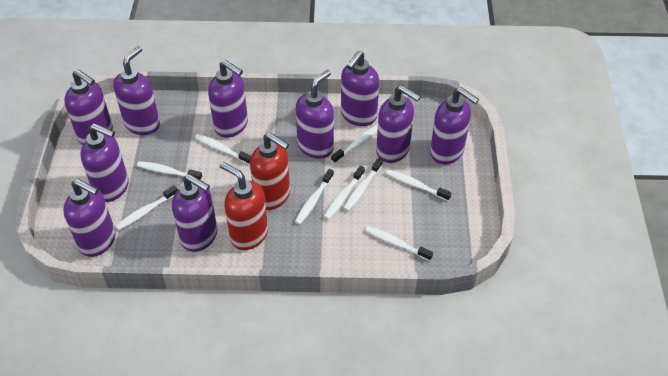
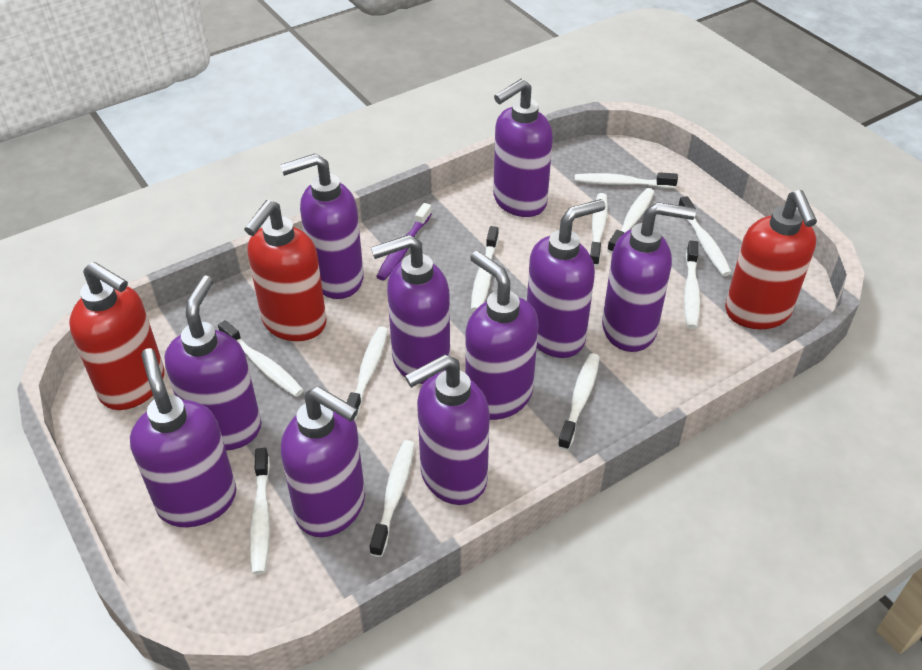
purple toothbrush: none = 0 -> [376,203,432,281] = 1
red soap dispenser: [220,162,268,250] [250,132,290,210] = 2 -> [69,262,165,410] [244,200,327,341] [725,190,817,329] = 3
white toothbrush: [116,185,178,230] [137,161,202,180] [195,134,251,165] [295,169,334,225] [324,166,365,220] [331,124,378,163] [343,158,383,211] [365,226,433,261] [386,170,451,201] = 9 -> [218,320,303,397] [250,448,270,575] [346,327,388,421] [370,440,415,557] [471,226,499,311] [558,353,600,451] [575,172,678,188] [590,193,608,267] [607,188,654,254] [679,196,731,276] [684,241,700,329] = 11

